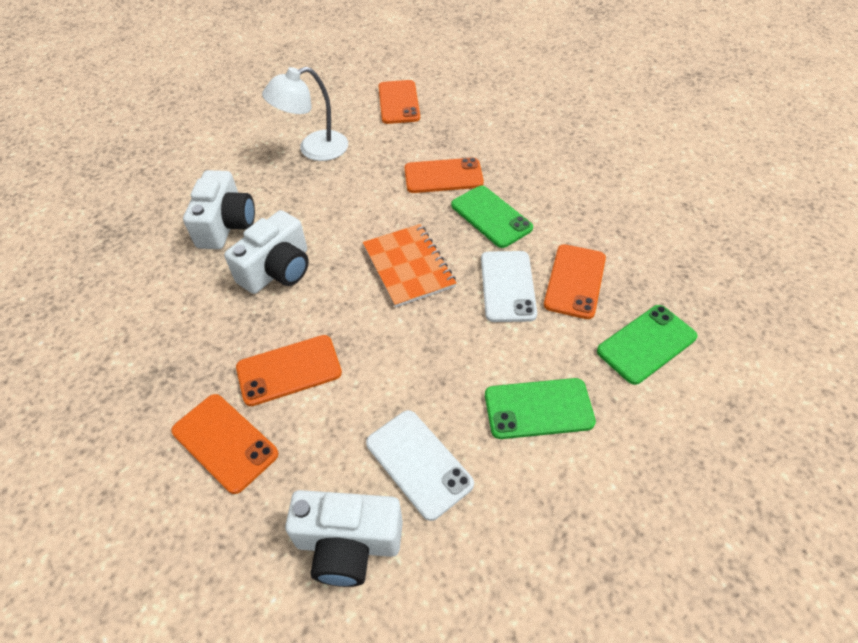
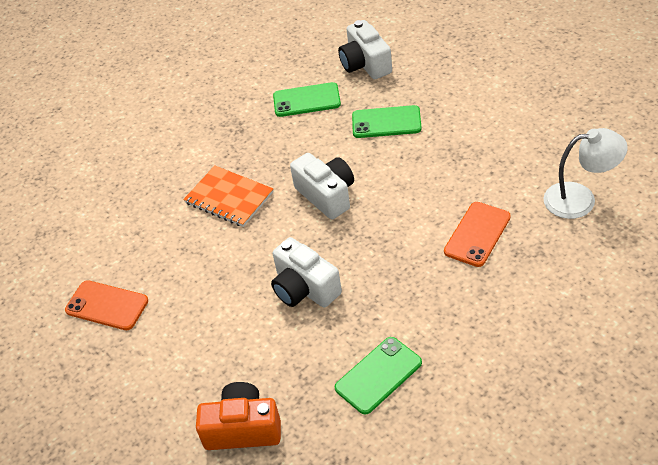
orange camera: none = 0 -> [196,382,281,450] = 1
orange phone: [171,394,278,494] [236,335,342,406] [378,80,420,124] [405,157,484,193] [544,244,606,319] = 5 -> [65,280,148,330] [444,202,511,267] = 2
white phone: [366,410,474,521] [481,251,537,322] = 2 -> none = 0

